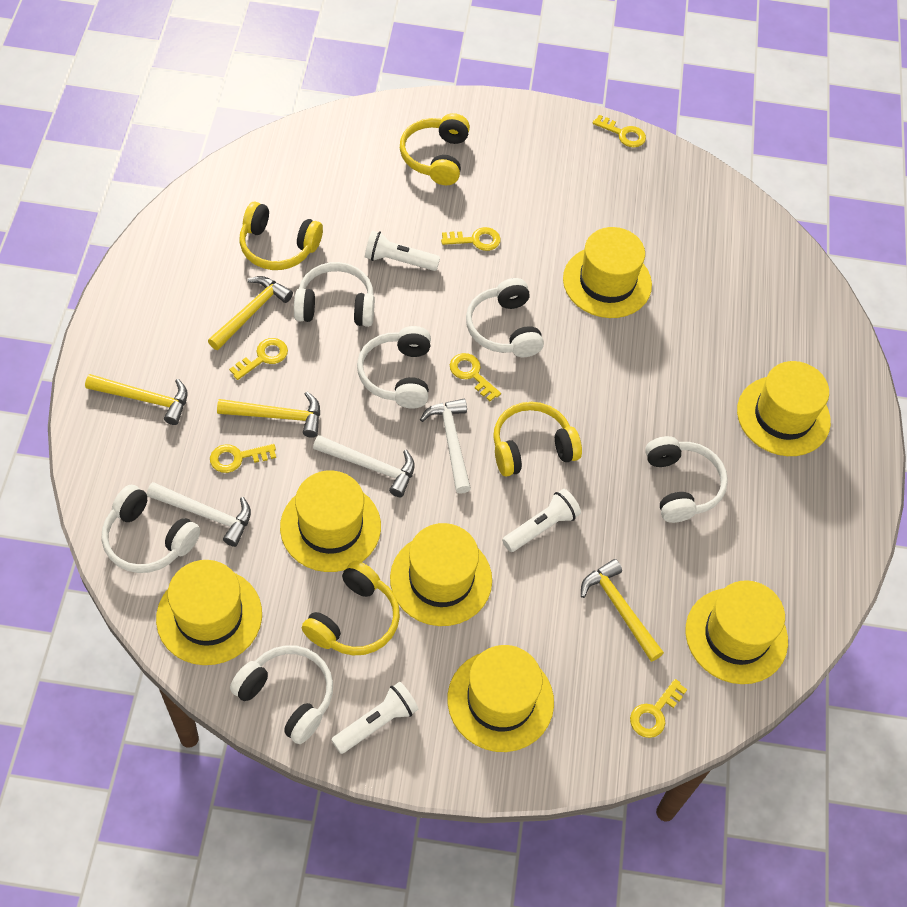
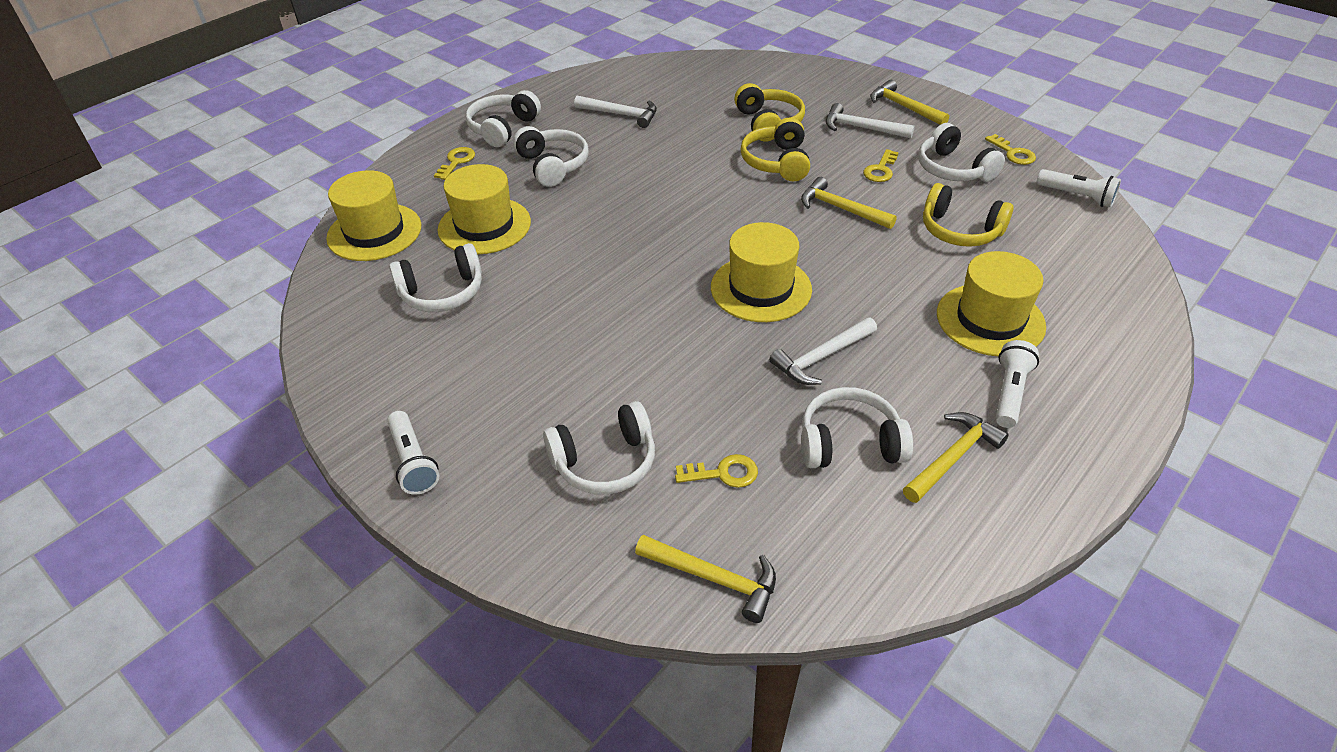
yellow hat: [156,560,262,665] [280,470,381,572] [390,523,492,626] [447,645,554,752] [563,227,652,318] [686,580,788,684] [737,361,831,456] = 7 -> [326,170,421,261] [438,164,531,255] [711,222,812,322] [937,251,1046,357] = 4
yellow headphones: [239,202,323,270] [302,561,400,655] [400,113,470,185] [493,402,582,477] = 4 -> [734,83,805,142] [741,117,810,181] [923,183,1013,247] = 3
yellow key: [210,444,276,473] [229,338,288,380] [441,227,501,251] [450,353,501,401] [593,115,646,147] [630,679,687,738] = 6 -> [434,147,475,180] [675,454,758,488] [863,149,899,182] [985,134,1036,165] = 4

